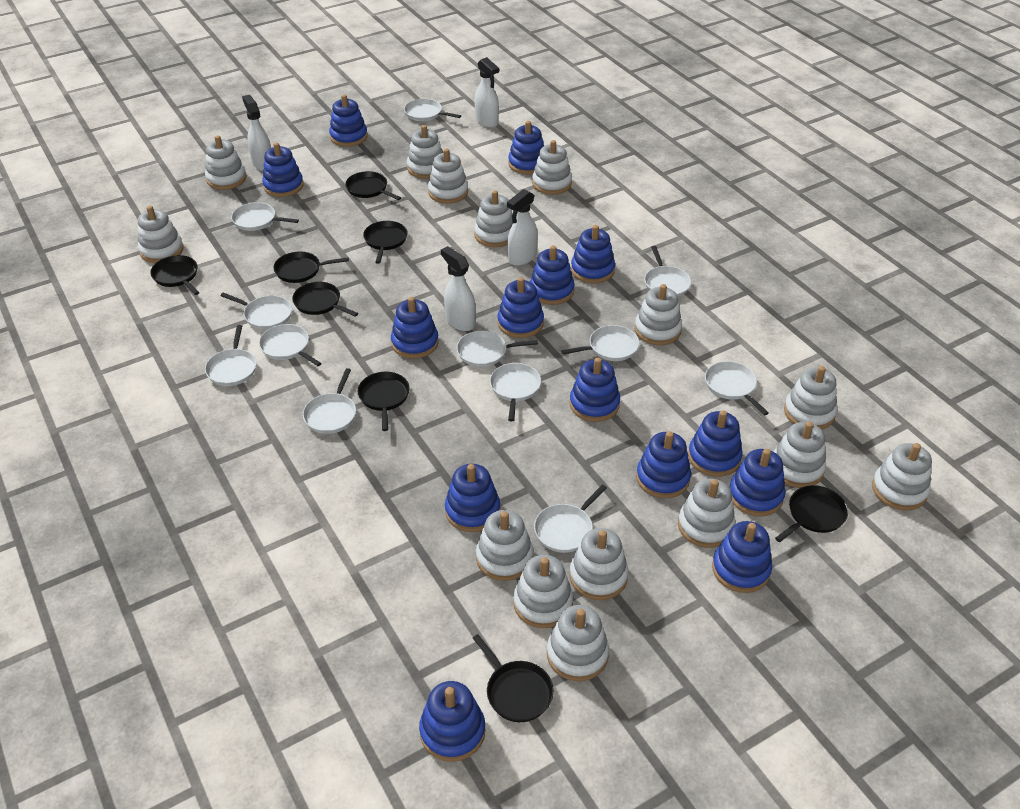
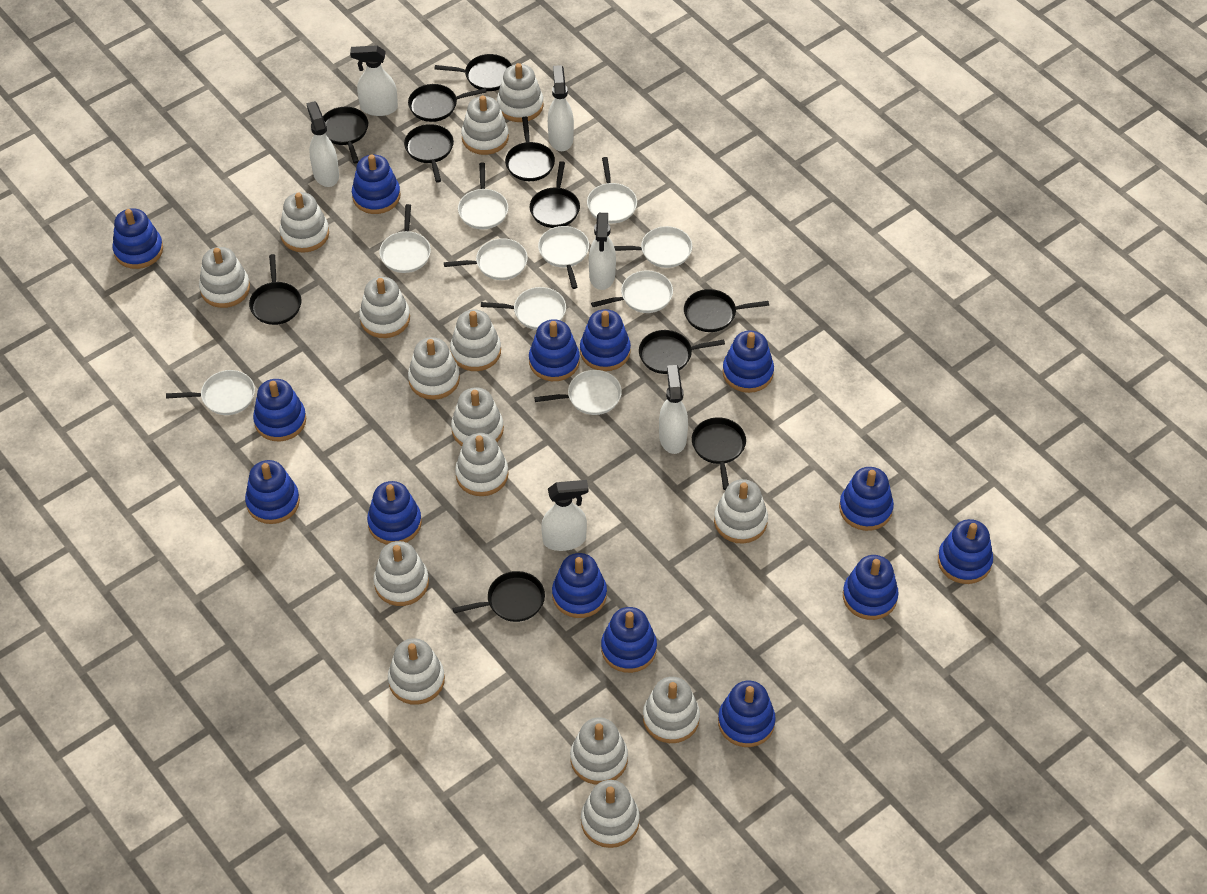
black pan: [150,255,199,295] [274,252,349,283] [292,282,358,316] [345,171,401,200] [357,372,410,431] [363,221,408,264] [473,634,554,722] [775,485,848,542] = 8 -> [249,254,302,325] [323,107,368,163] [404,124,454,183] [408,84,487,122] [435,54,512,91] [453,571,545,622] [505,117,555,181] [530,161,580,228] [639,330,725,374] [684,289,769,332] [692,417,746,490] = 11
white pan: [205,325,256,386] [221,293,292,330] [231,202,299,231] [259,324,322,366] [303,368,356,434] [404,99,461,121] [457,331,538,367] [490,363,541,421] [534,484,607,553] [562,325,639,361] [644,246,691,297] [705,361,769,415] = 12 -> [166,370,255,415] [379,204,431,273] [444,238,528,280] [458,162,508,229] [481,287,566,330] [534,370,622,415] [538,226,589,289] [587,157,637,223] [591,270,673,313] [614,226,692,268] = 10
white spray bottle: [242,95,271,171] [441,246,476,331] [475,57,499,128] [507,189,538,266] = 4 -> [306,101,339,187] [350,45,398,116] [541,480,589,551] [548,65,574,151] [589,213,616,290] [659,365,688,454] = 6

